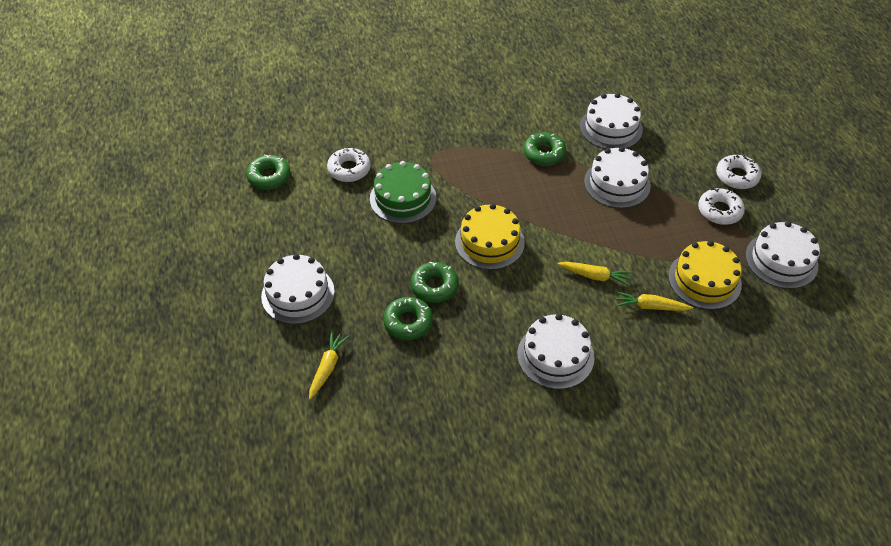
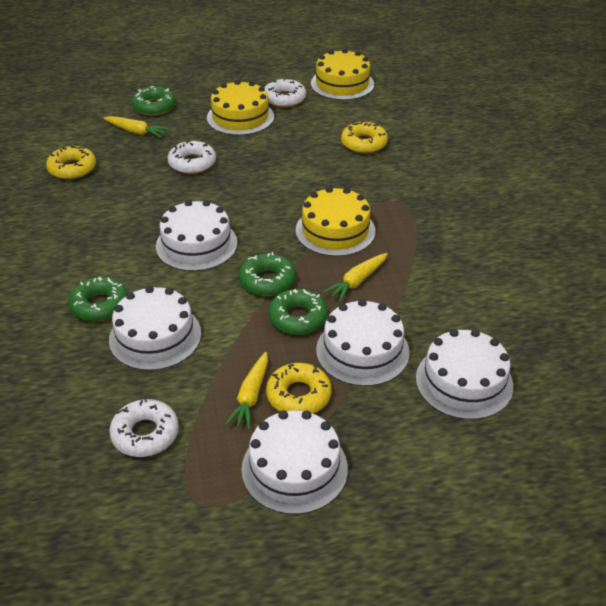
green cake: [370,161,437,224] = 1 -> none = 0
yellow cake: [455,204,525,270] [668,241,742,310] = 2 -> [207,80,274,135] [296,187,375,256] [311,49,374,100] = 3
yellow donut: none = 0 -> [46,146,96,180] [266,363,332,414] [341,120,388,153] = 3

